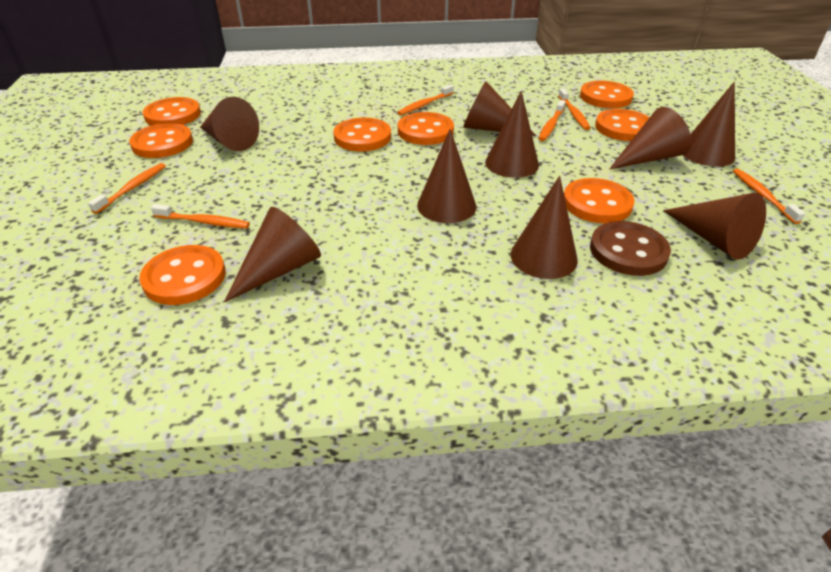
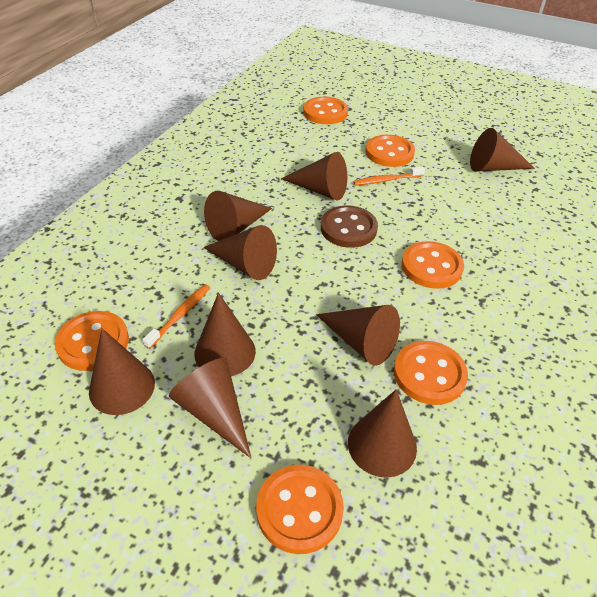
orange button: [129,123,193,158] [139,245,226,305] [143,97,201,126] [333,118,391,151] [398,112,454,145] [564,178,634,223] [580,81,634,108] [595,109,650,141] = 8 -> [55,311,129,371] [256,465,344,554] [303,97,348,124] [366,135,415,167] [394,341,468,405] [402,241,464,289] = 6
orange toothbrush: [88,163,166,214] [151,204,250,228] [397,85,454,115] [539,100,566,141] [558,89,590,130] [733,168,806,224] = 6 -> [143,285,210,349] [353,166,425,186] = 2

